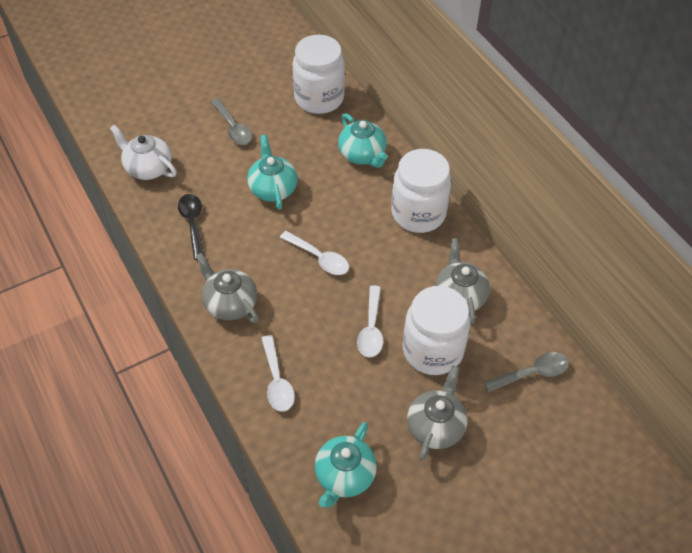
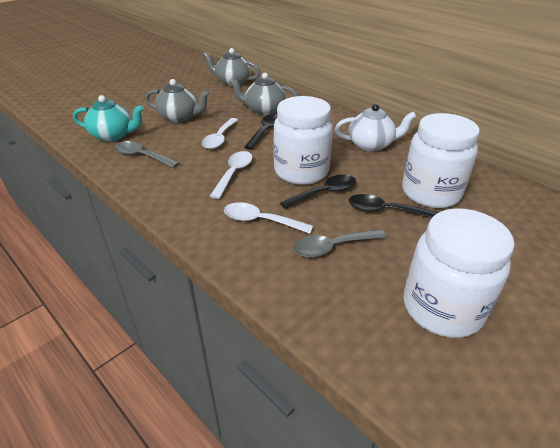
black spoon: [178,194,205,260] = 1 -> [244,114,277,150] [280,174,356,209] [349,194,439,218] = 3
turquoise teapot: [247,135,298,210] [314,422,377,508] [338,113,388,168] = 3 -> [73,95,144,142] = 1

